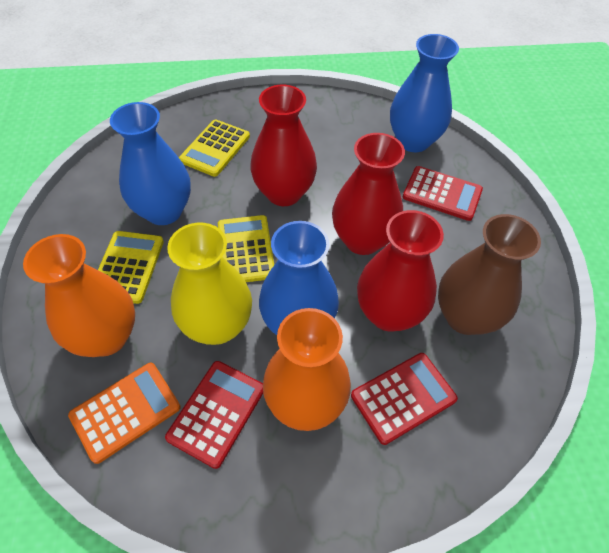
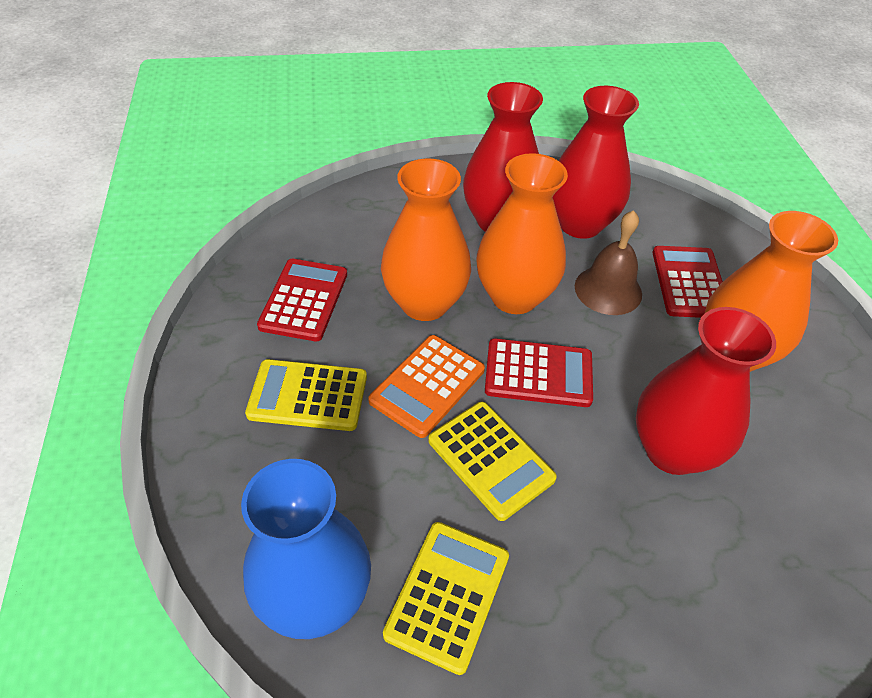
blue vase: [110,102,191,225] [259,221,339,335] [390,34,459,152] = 3 -> [241,459,371,639] = 1
brown bell: none = 0 -> [575,210,642,315] = 1
brown vase: [438,214,541,335] = 1 -> none = 0
orange vase: [23,234,135,357] [263,308,351,431] = 2 -> [381,158,471,321] [476,153,568,314] [705,211,838,372] = 3
yellow vase: [167,223,252,345] = 1 -> none = 0

